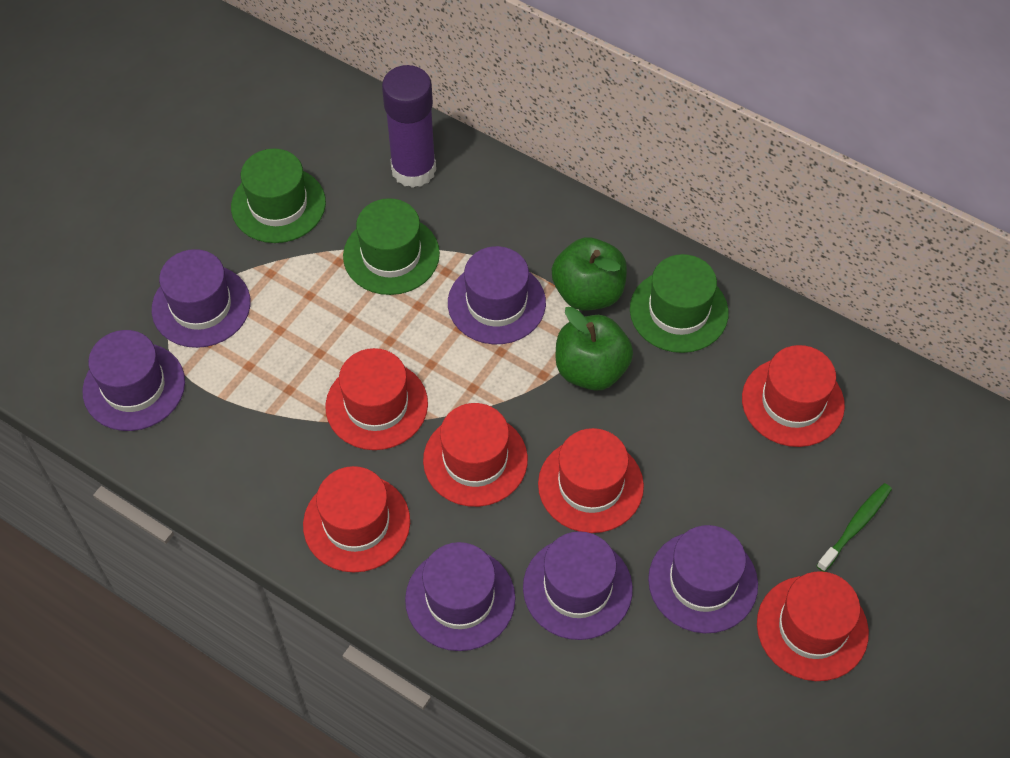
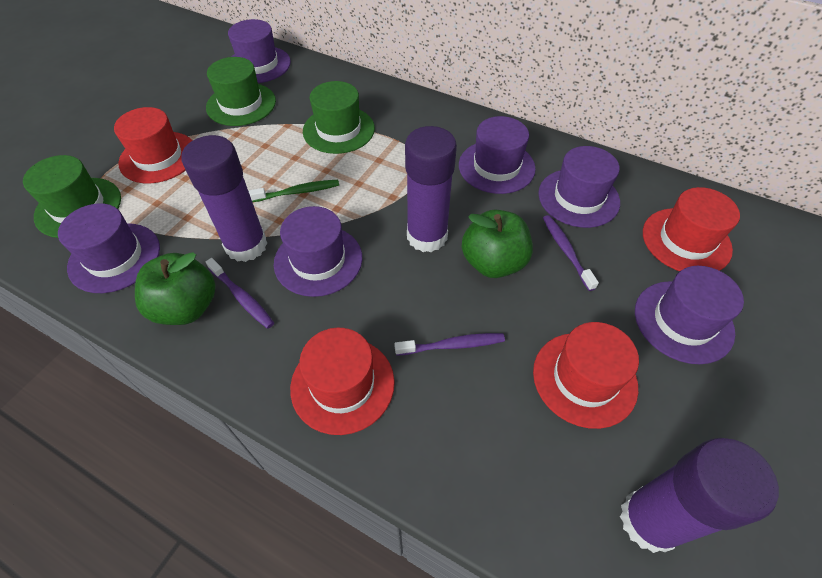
purple glue stick: [382,65,436,188] = 1 -> [181,135,268,262] [405,126,457,252] [620,438,779,553] = 3
purple toothbrush: none = 0 -> [206,258,274,329] [394,333,505,356] [543,215,599,291] = 3
red hat: [303,466,410,573] [325,348,428,450] [423,403,528,507] [538,428,644,533] [742,345,845,447] [757,571,869,681] = 6 -> [114,107,193,183] [290,328,395,435] [533,322,639,429] [643,187,740,271] = 4

